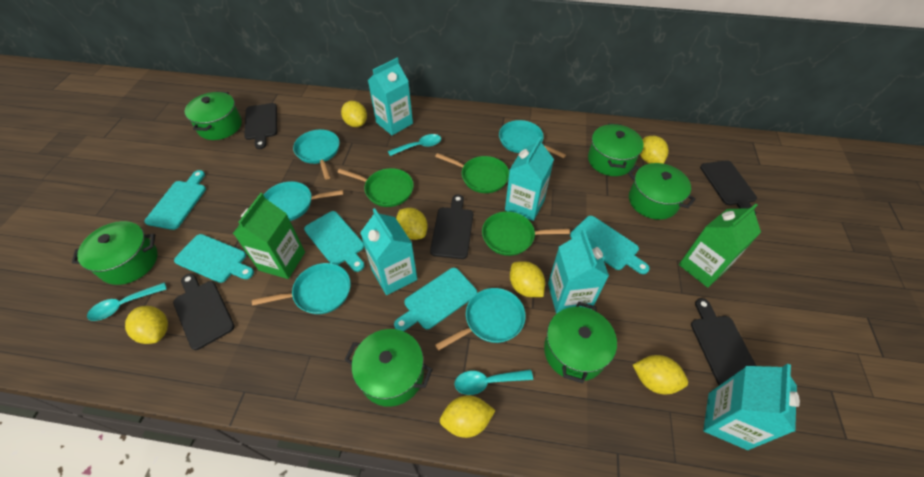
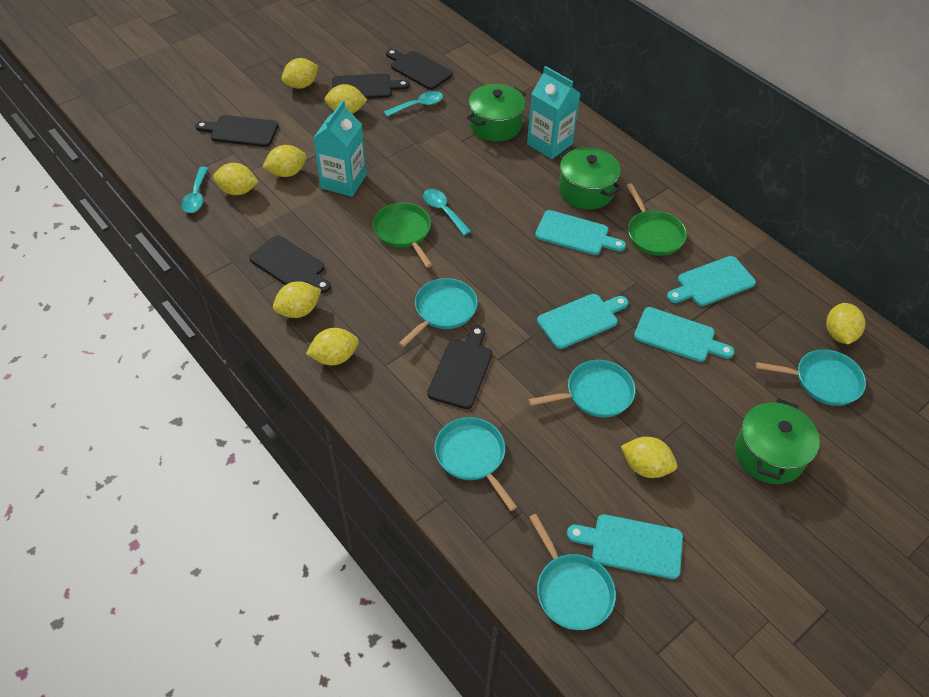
green carton: [233,193,305,279] [679,204,761,288] = 2 -> none = 0
green pan: [337,168,414,207] [435,153,509,193] [482,211,570,256] = 3 -> [372,203,432,268] [626,184,687,256] = 2
green pot: [72,221,158,285] [185,92,242,140] [345,329,433,407] [544,302,617,383] [588,123,644,176] [628,163,696,220] = 6 -> [467,84,526,142] [559,147,622,209] [735,398,820,484] = 3
turquoise carton: [360,208,417,295] [368,58,413,135] [505,137,554,221] [548,229,609,314] [703,364,800,450] = 5 -> [313,100,366,197] [527,66,581,159] = 2
yellow lemon: [125,306,168,344] [341,101,367,127] [396,208,428,240] [440,396,496,438] [510,261,545,297] [633,355,688,394] [640,136,669,164] = 7 -> [213,163,258,195] [262,145,307,177] [273,281,321,318] [282,58,318,89] [306,328,359,365] [324,84,367,114] [621,437,677,478] [826,303,865,344] = 8

